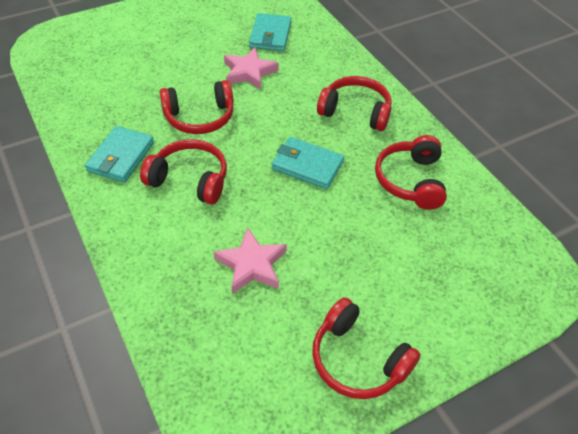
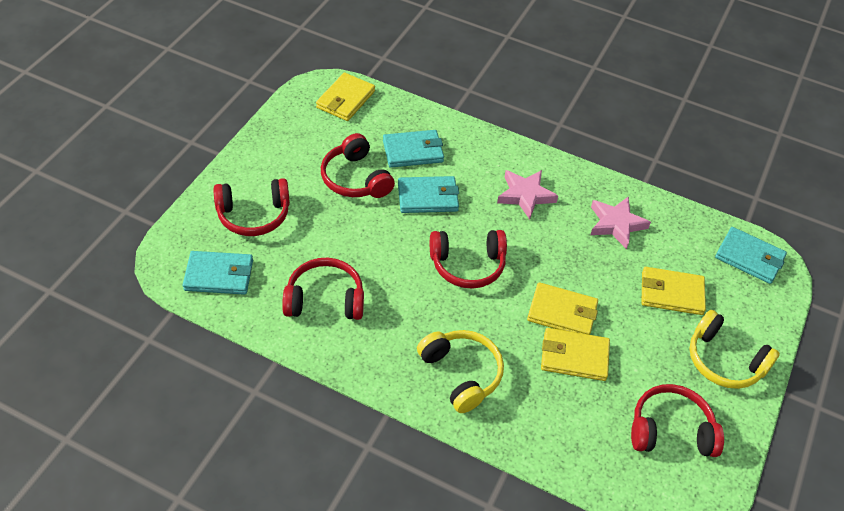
turquoise wallet: [85,126,154,183] [249,13,291,51] [272,137,344,189] = 3 -> [183,251,253,295] [383,130,444,168] [398,176,459,213] [715,227,787,284] = 4
yellow headphones: none = 0 -> [417,330,504,413] [689,310,780,389] = 2
yellow wallet: none = 0 -> [316,73,375,121] [527,282,598,335] [541,328,610,381] [642,267,706,315] = 4

